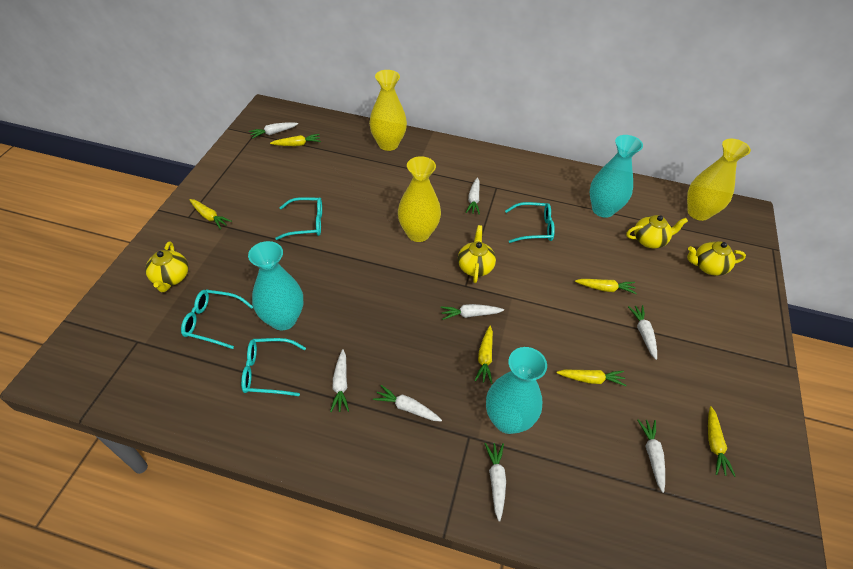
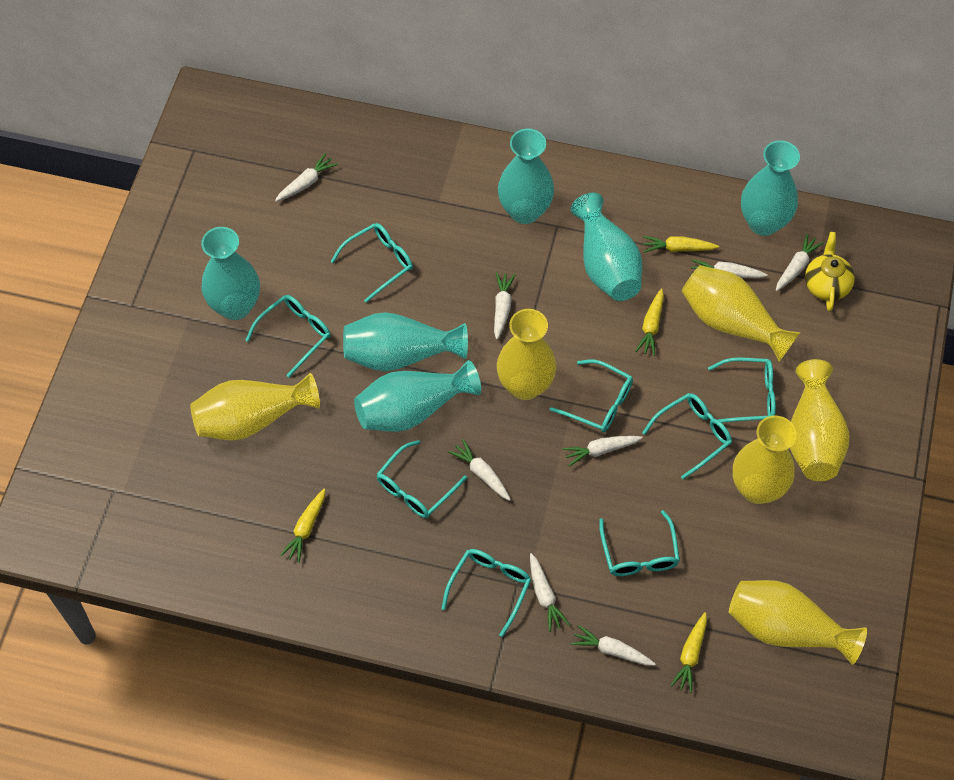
turquoise glasses: [181,290,253,349] [241,338,306,396] [275,197,322,240] [505,202,555,243] = 4 -> [245,295,331,377] [331,223,413,303] [377,440,467,518] [441,549,531,637] [550,359,633,432] [599,510,680,576] [642,393,732,479] [708,357,776,423] = 8
turquoise vase: [248,241,303,330] [486,347,547,434] [590,135,643,218] = 3 -> [201,227,260,320] [343,312,468,371] [354,360,481,432] [498,129,554,224] [571,193,642,301] [741,140,800,236] = 6
yellow carrot: [189,199,232,229] [270,134,321,146] [474,326,493,384] [556,370,626,386] [575,279,637,294] [708,406,736,477] = 6 -> [280,489,325,563] [635,288,664,356] [643,236,719,252] [670,612,707,693] = 4
yellow teapot: [145,242,188,292] [458,225,496,283] [626,215,688,248] [687,241,746,276] = 4 -> [805,232,855,311] = 1
yellow vase: [369,70,407,151] [398,156,441,242] [687,139,751,221] = 3 -> [190,373,320,441] [497,309,556,400] [681,265,800,362] [729,580,867,665] [733,415,797,504] [790,359,849,481] = 6

